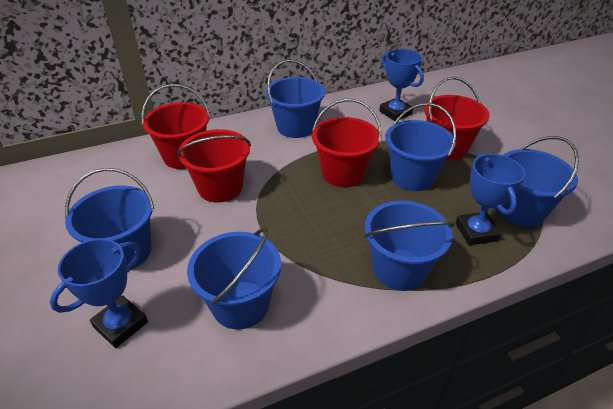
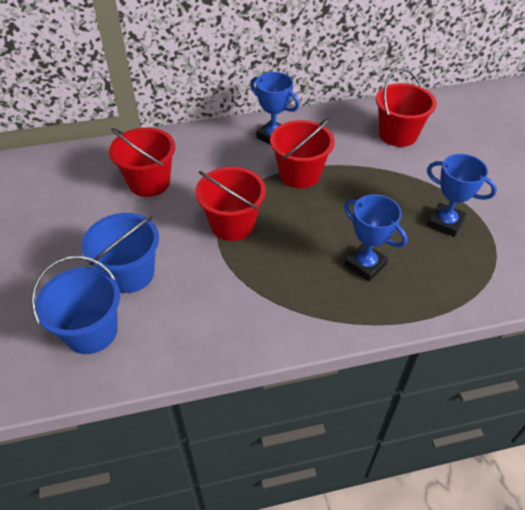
blue bucket: [65,168,154,269] [187,228,281,329] [266,59,325,138] [364,201,454,291] [385,103,456,191] [497,136,579,227] = 6 -> [31,256,120,354] [82,213,159,293] = 2

